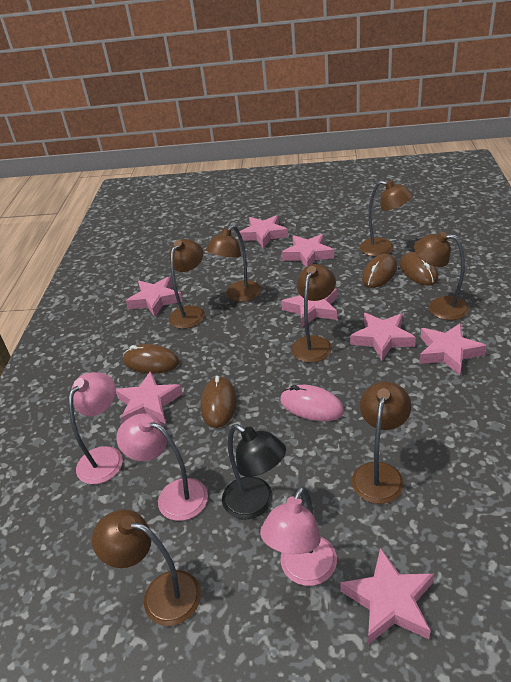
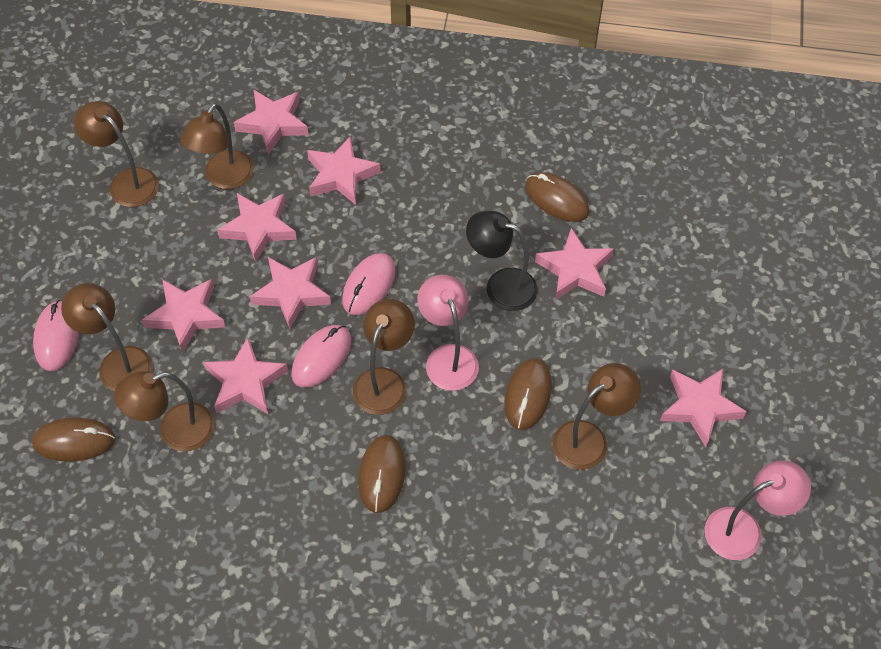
brown lamp: [92,509,201,626] [169,239,205,329] [206,225,261,302] [291,264,336,363] [352,382,411,504] [360,180,413,257] [414,232,469,320] = 7 -> [61,283,153,391] [74,101,159,207] [114,371,215,451] [180,103,254,189] [353,299,415,415] [553,363,641,470] = 6
pink lamp: [68,372,123,484] [116,413,208,521] [260,486,337,586] = 3 -> [417,275,479,391] [705,460,811,560] = 2
pink mouse: [280,385,344,421] = 1 -> [33,300,79,371] [291,325,351,388] [342,253,396,315] = 3

